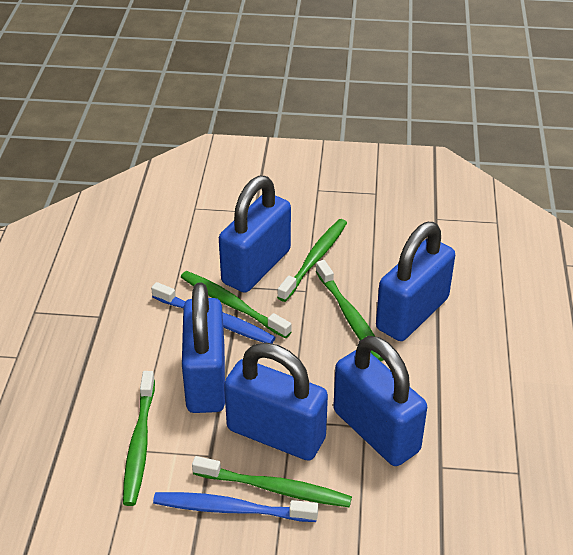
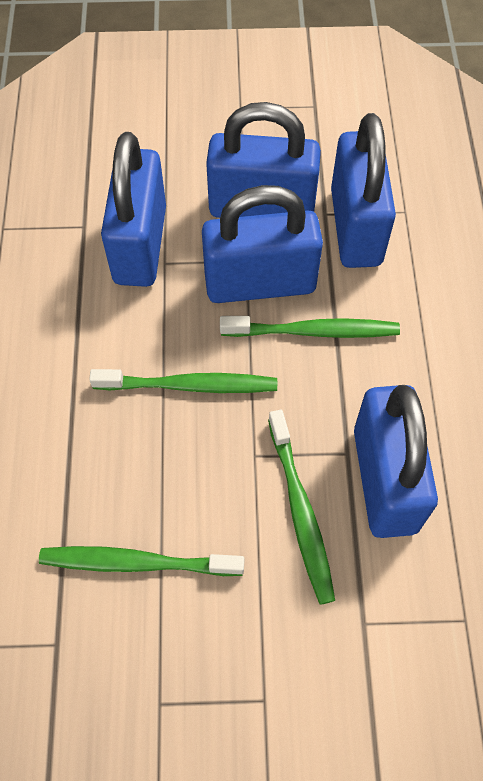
blue toothbrush: [151,282,275,344] [153,492,318,522] = 2 -> none = 0
green toothbrush: [123,371,155,506] [181,271,292,338] [192,456,352,507] [277,219,347,302] [316,260,383,361] = 5 -> [39,546,244,576] [89,369,277,393] [220,316,400,338] [268,409,335,605] = 4

